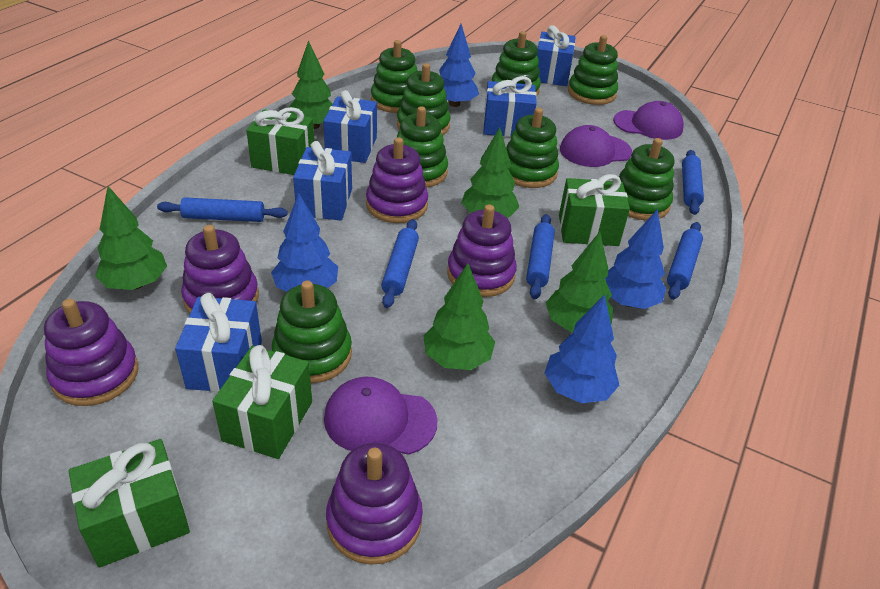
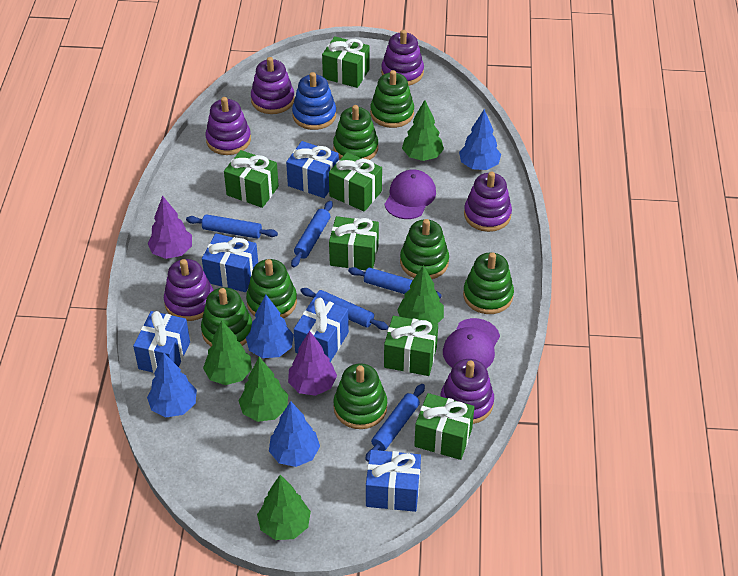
blue stacking toy: none = 0 -> [292,72,336,130] = 1
green gift: [69,439,190,568] [212,345,312,459] [246,107,314,175] [559,174,630,246] = 4 -> [224,150,279,208] [322,36,369,88] [329,152,382,212] [329,216,379,270] [384,316,438,376] [414,393,474,460] = 6
green stacking toy: [272,281,352,383] [371,40,418,113] [397,63,450,135] [397,106,448,188] [492,31,541,97] [506,108,559,188] [568,35,618,105] [619,138,674,220] = 8 -> [201,287,252,346] [246,259,297,318] [333,105,378,160] [333,363,387,429] [370,70,414,128] [400,219,449,279] [463,252,514,314] = 7
purple cap: [324,377,437,455] [560,125,632,167] [613,101,684,140] = 3 -> [384,169,436,219] [443,318,500,368] = 2
purple stacking toy: [44,299,138,406] [181,225,259,314] [326,443,423,565] [366,137,428,223] [447,204,517,297] = 5 -> [164,259,214,321] [205,97,251,155] [251,57,294,114] [381,30,424,86] [441,359,494,424] [464,172,512,232] = 6
purple tree: none = 0 -> [148,195,192,259] [288,331,337,396] = 2

